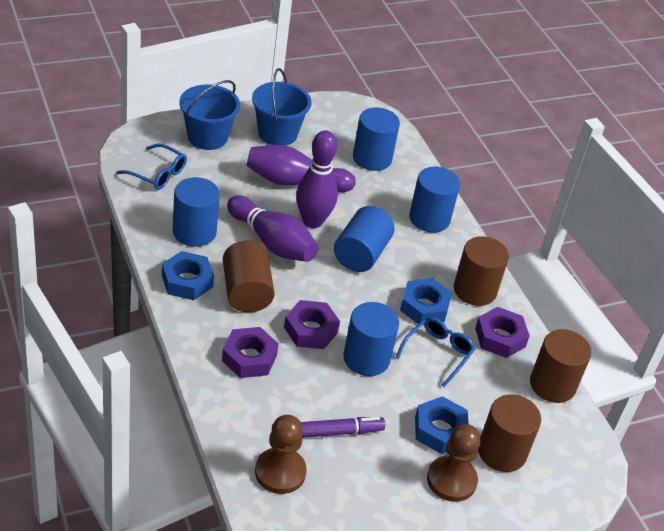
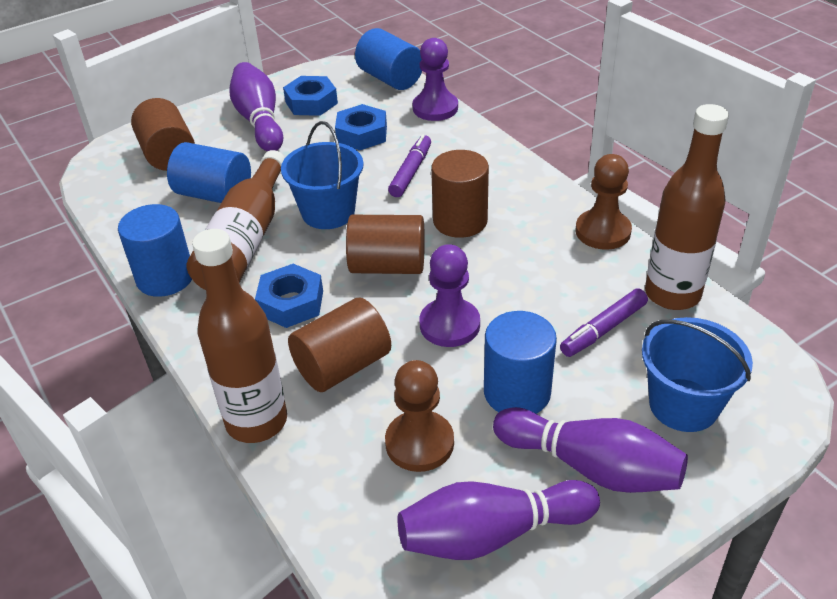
blue cylinder: [173,177,220,247] [334,206,394,272] [343,302,399,376] [353,107,400,171] [409,167,460,233] = 5 -> [118,204,192,297] [167,142,251,203] [355,28,422,90] [484,311,557,414] = 4
blue glasses: [117,144,187,190] [395,317,475,387] = 2 -> none = 0
brown bottle: none = 0 -> [187,150,285,290] [192,229,287,443] [645,104,729,310] = 3
purple marker: [301,417,385,438] = 1 -> [388,135,431,197] [560,289,648,357] = 2
purple nut: [222,327,279,378] [284,300,340,349] [475,307,530,358] = 3 -> none = 0
purple pawn: none = 0 -> [413,38,458,121] [419,244,480,347] = 2

